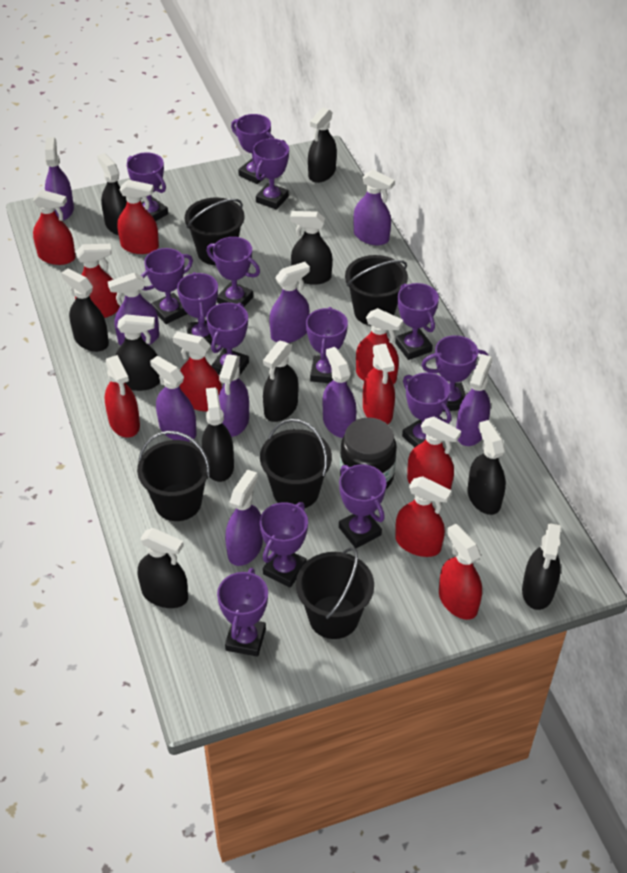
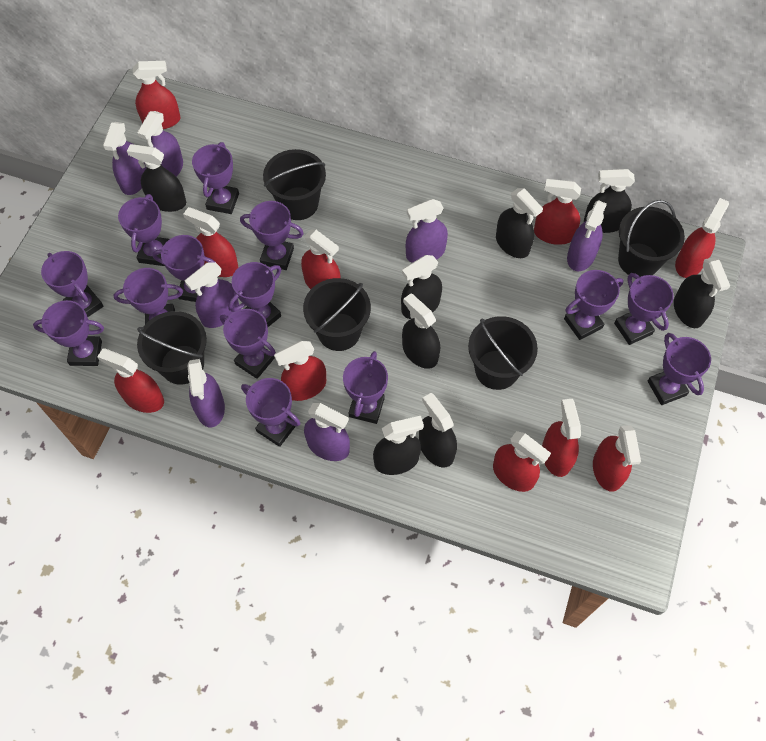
black jar: [340,417,397,489] = 1 -> none = 0
black spray bottle: [61,268,109,352] [97,153,127,235] [115,314,160,391] [138,528,188,608] [202,387,234,482] [263,340,298,422] [290,211,333,285] [308,107,337,183] [468,420,506,515] [522,523,561,610] = 10 -> [127,144,186,212] [373,416,424,475] [401,255,442,319] [402,293,440,369] [419,393,457,468] [496,188,543,258] [584,169,635,233] [674,257,730,328] = 8
purple spray bottle: [45,137,74,221] [108,273,159,346] [150,356,196,442] [219,354,249,437] [225,469,263,566] [269,262,310,343] [323,347,357,438] [353,170,395,245] [456,354,492,446] = 9 -> [103,122,146,195] [137,111,183,177] [185,262,239,328] [187,359,225,427] [304,403,350,461] [406,199,448,263] [567,200,607,271] = 7

